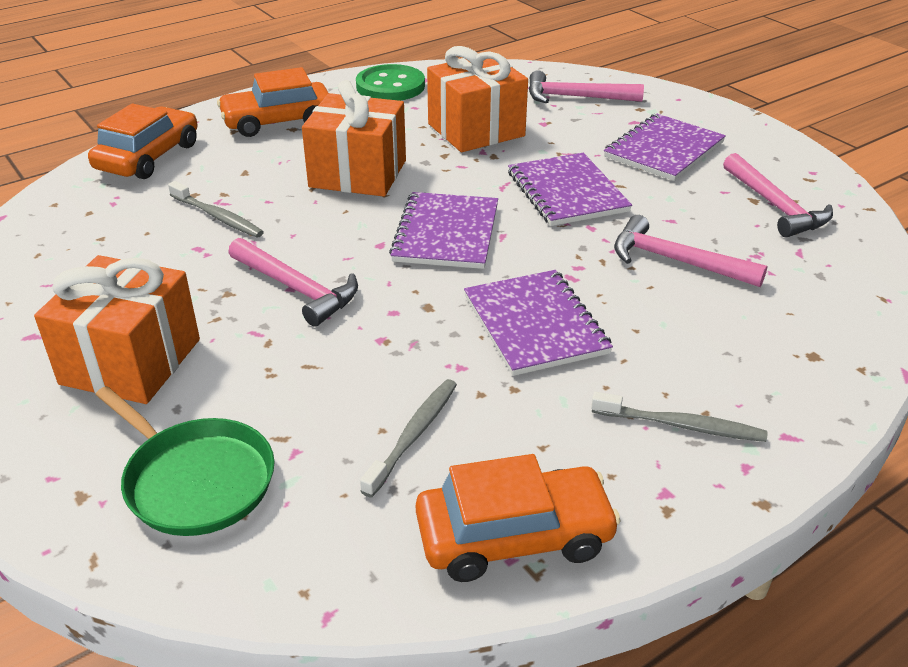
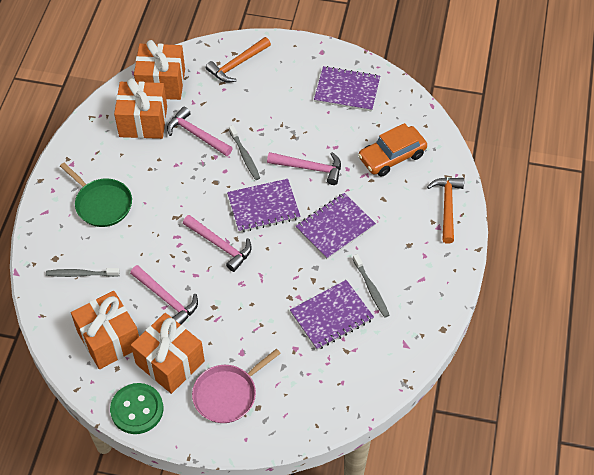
orange car: [88,103,197,179] [217,67,328,137] [416,454,621,582] = 3 -> [358,123,427,177] = 1
orange gift: [34,255,200,404] [302,80,406,197] [427,46,528,152] = 3 -> [71,291,139,369] [114,78,167,139] [131,313,205,394] [134,40,185,100] = 4
orange hammer: none = 0 -> [206,37,271,82] [427,178,464,244] = 2
pink pan: none = 0 -> [192,349,281,423] = 1

